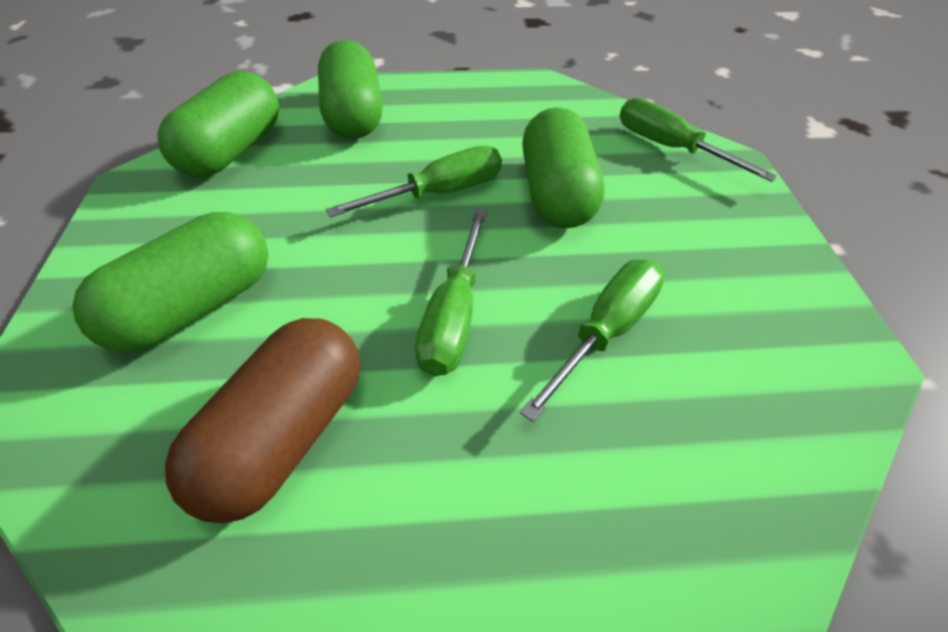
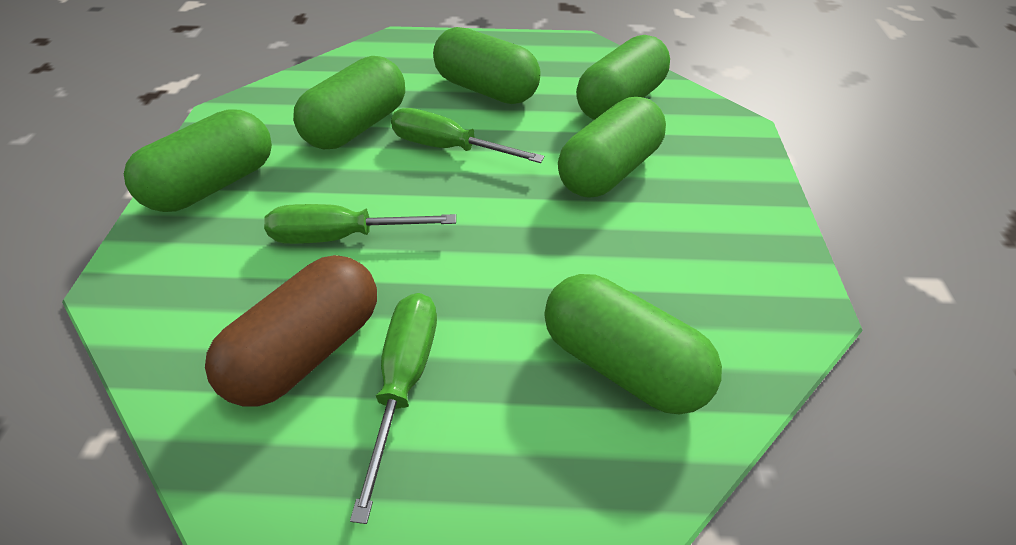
green capsule: [72,212,268,353] [157,71,279,177] [318,40,382,139] [522,107,605,228] = 4 -> [124,109,272,212] [293,56,405,149] [433,27,541,104] [544,274,722,415] [558,97,666,198] [576,35,670,120] = 6
green screwdriver: [326,146,502,217] [415,209,487,376] [520,259,665,422] [620,98,778,182] = 4 -> [264,204,456,244] [350,293,437,524] [391,108,544,163] = 3

